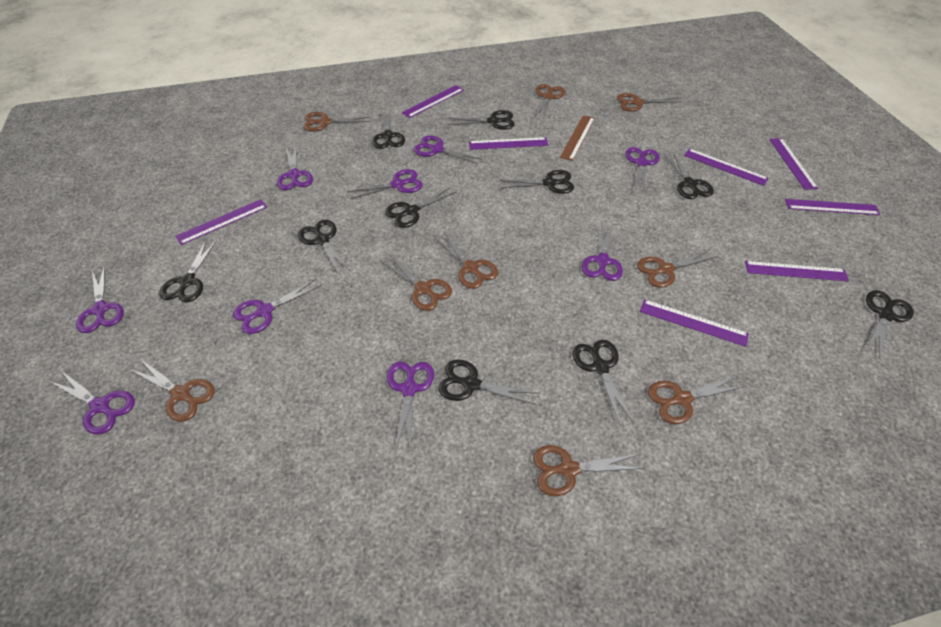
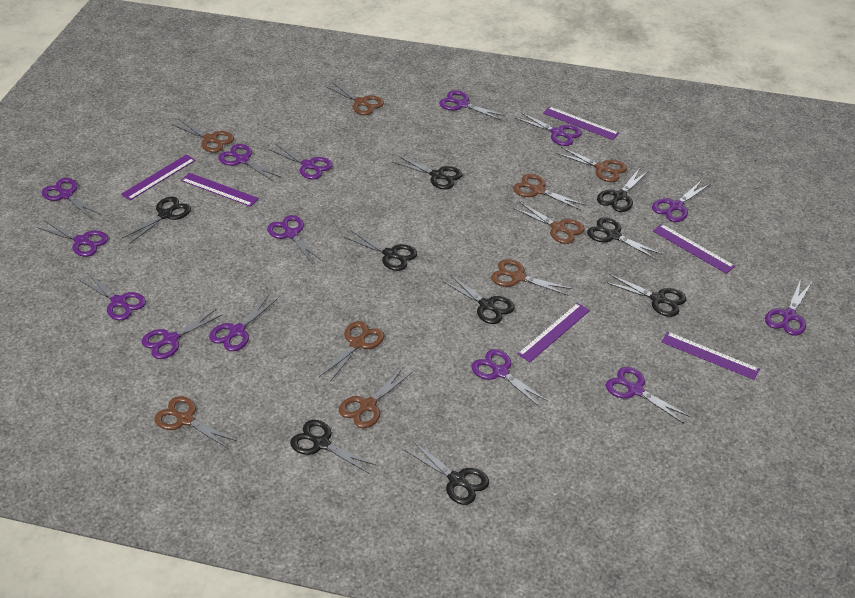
black scissors: [159,239,217,302] [298,220,350,274] [372,110,405,149] [385,187,457,228] [438,359,539,405] [449,110,515,130] [499,170,574,194] [572,340,634,426] [663,152,714,199] [866,290,914,359] = 10 -> [122,196,191,244] [290,420,378,474] [344,230,417,271] [393,155,462,189] [404,442,489,505] [442,274,515,324] [587,217,662,260] [597,168,649,212] [605,275,686,317] = 9
brown ruler: [560,115,595,161] = 1 -> none = 0
purple ruler: [175,199,267,245] [402,85,464,118] [469,137,548,150] [640,299,749,347] [684,149,769,186] [745,261,849,281] [769,138,818,190] [785,199,880,215] = 8 -> [121,154,195,200] [181,173,259,207] [517,303,590,362] [543,106,619,140] [653,224,735,274] [661,332,760,380] = 6
purple scissors: [49,371,135,435] [76,265,124,333] [233,279,322,334] [277,144,313,190] [347,169,423,199] [387,362,434,452] [414,135,482,164] [582,223,623,281] [625,147,660,192] = 9 -> [37,220,108,257] [42,178,101,218] [78,273,146,320] [141,309,223,359] [209,295,278,352] [219,144,280,181] [267,215,322,264] [268,143,333,180] [439,90,506,120] [472,349,549,407] [516,112,582,146] [606,367,691,424] [652,180,710,222] [765,279,811,336] = 14

